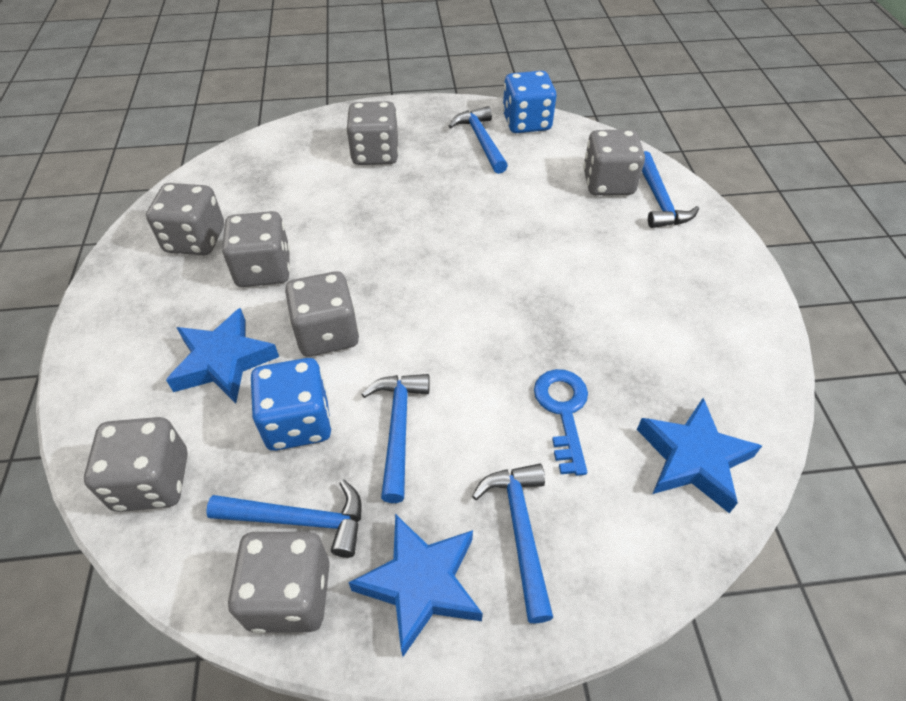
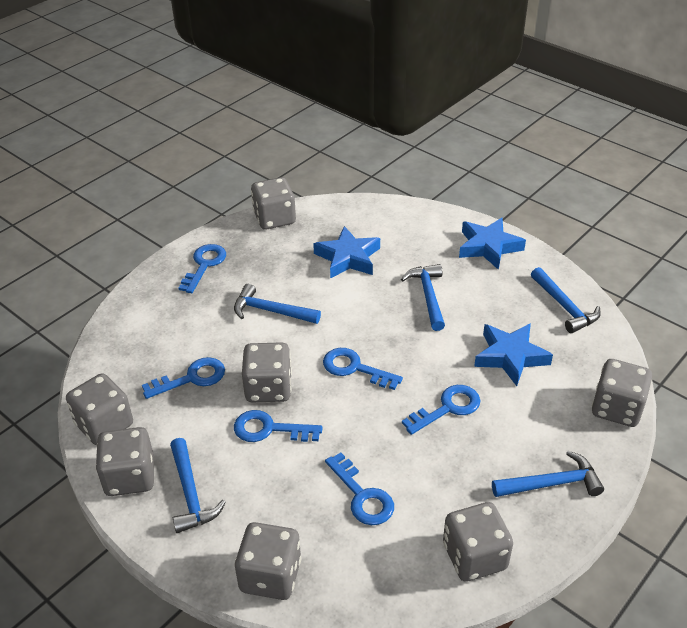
blue dice: [251,358,332,451] [503,71,557,133] = 2 -> none = 0
blue key: [534,369,588,476] = 1 -> [142,357,225,399] [179,244,226,293] [234,410,323,442] [323,348,403,390] [325,452,394,525] [402,385,480,435] = 6

